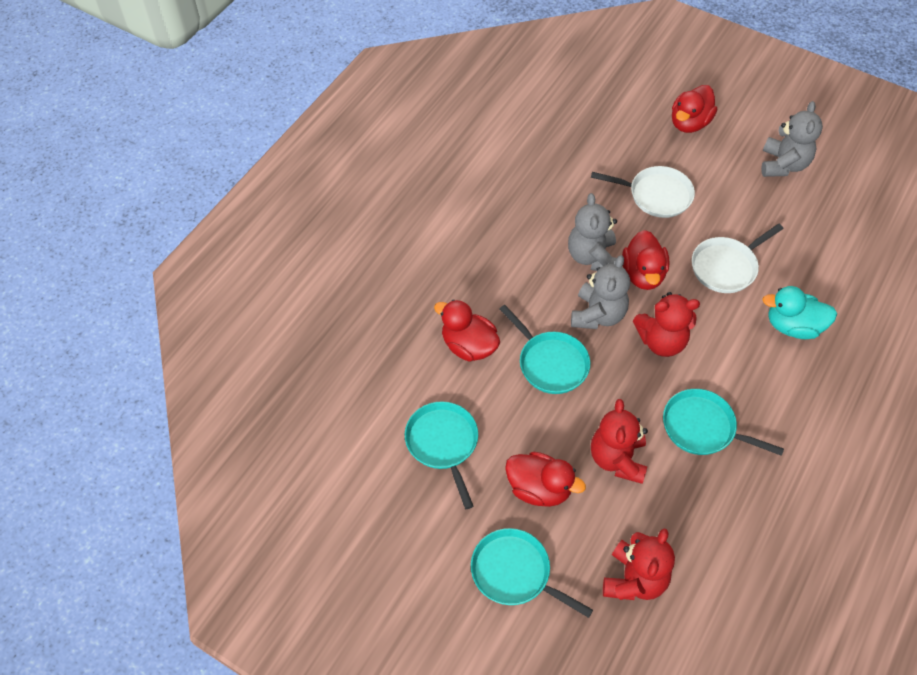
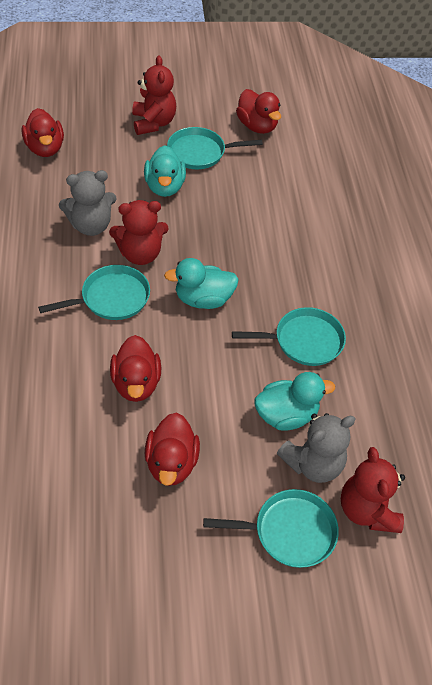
grey teddy bear: [568,193,617,271] [571,255,630,329] [761,101,823,177] = 3 -> [59,170,117,236] [277,413,355,483] = 2
turquoise duck: [762,286,837,339] = 1 -> [144,145,186,197] [164,258,239,309] [254,372,335,431] = 3
white pan: [591,166,695,218] [692,224,784,293] = 2 -> none = 0

